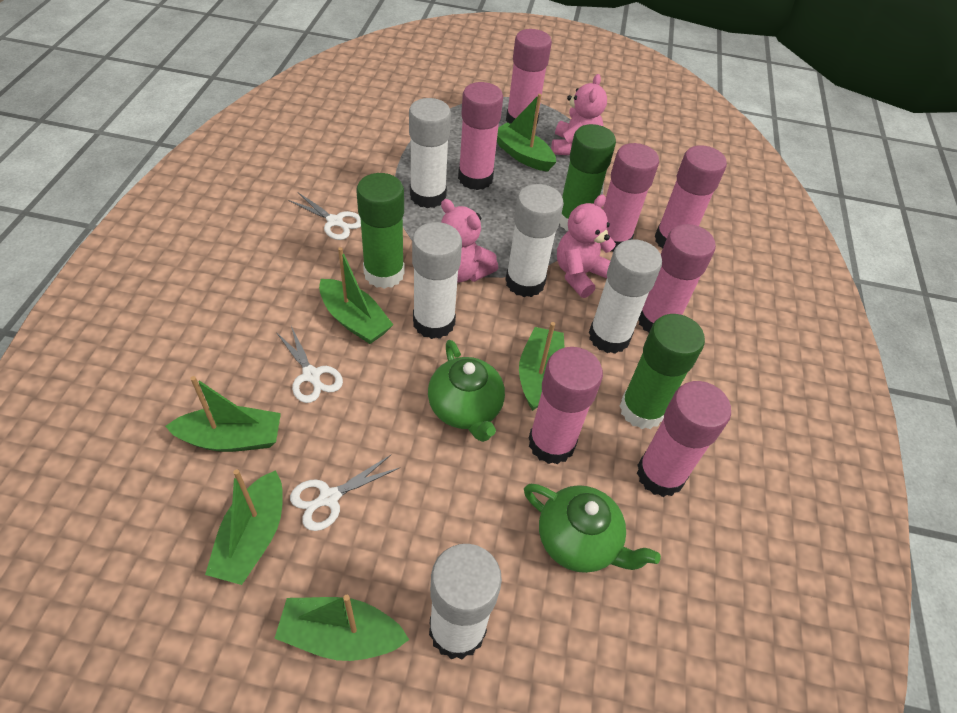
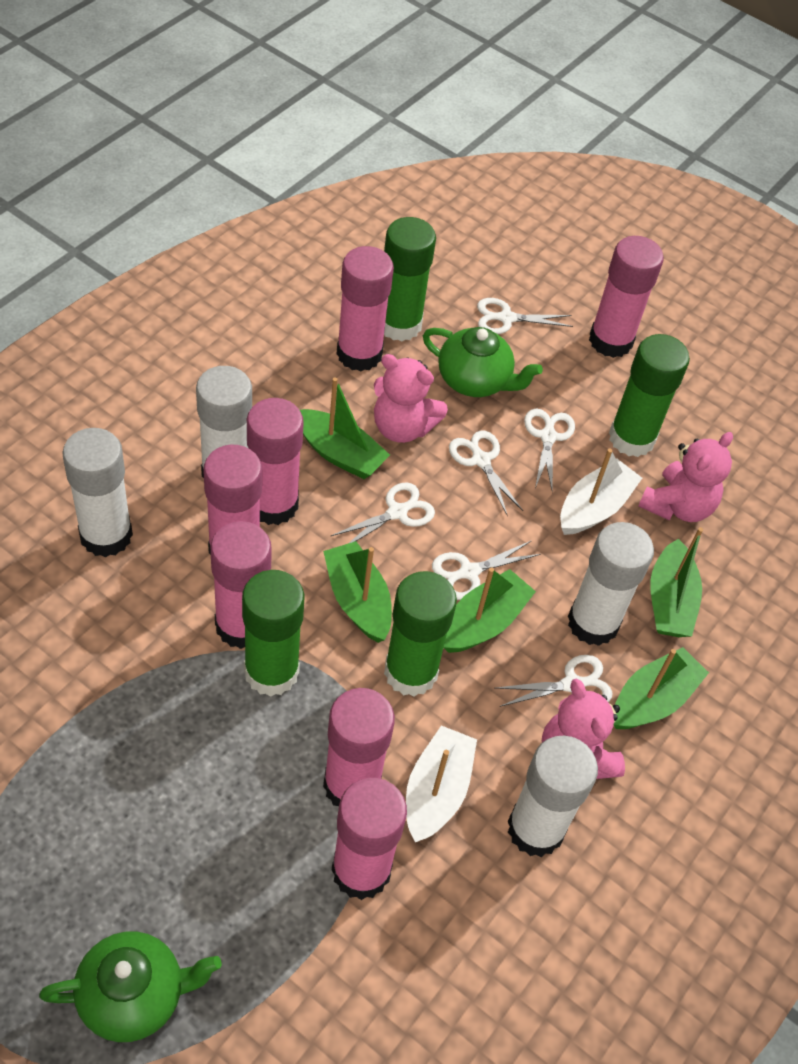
green boat: [165,376,281,452] [205,469,283,585] [274,595,409,661] [319,247,393,344] [497,94,556,172] [519,322,565,411] = 6 -> [300,378,390,479] [323,541,392,643] [444,567,536,653] [614,647,709,729] [650,527,703,637] = 5
green glue stick: [357,173,405,289] [559,124,616,231] [620,314,705,429] = 3 -> [242,570,305,697] [384,217,436,341] [384,571,457,697] [609,334,690,457] = 4
white boat: none = 0 -> [406,725,477,842] [560,449,642,535] = 2
white glue stick: [409,98,451,208] [412,222,462,339] [429,544,502,660] [505,184,564,297] [589,239,662,354] = 5 -> [62,428,133,557] [196,366,252,478] [508,736,598,857] [568,522,654,646] = 4
white scissors: [276,326,343,403] [288,193,361,240] [290,455,399,531] = 3 -> [331,482,435,543] [432,540,541,600] [449,430,523,516] [477,298,573,334] [496,655,612,707] [524,408,575,493] = 6

